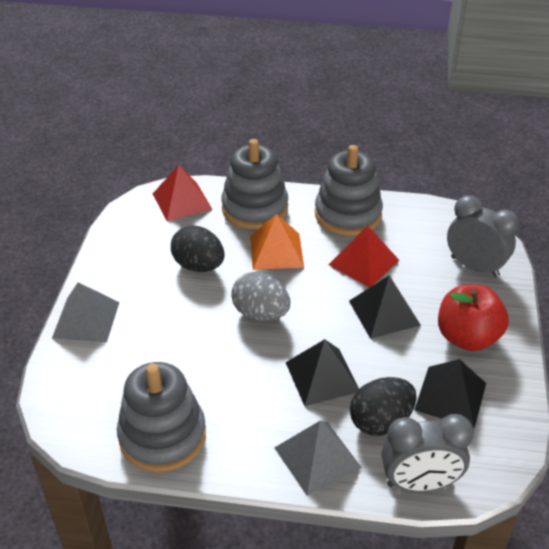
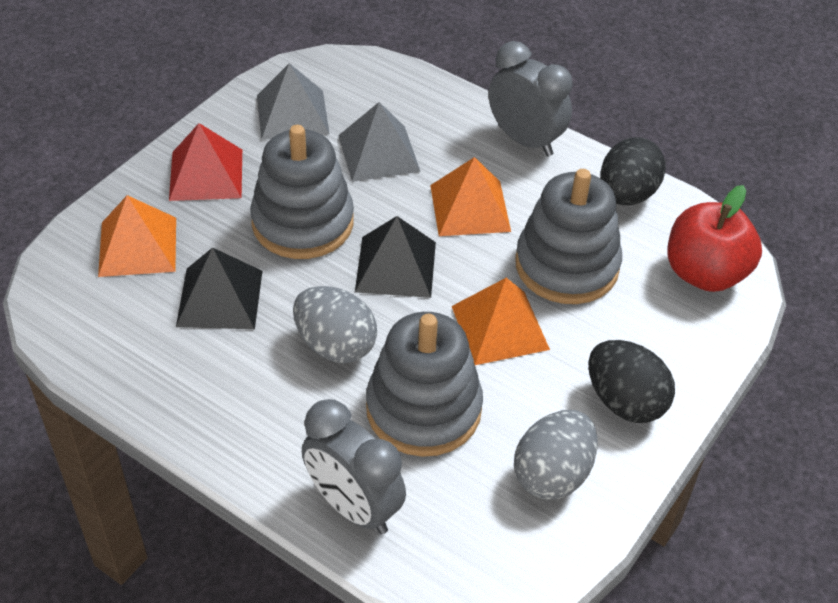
black pyramid: [286,339,359,406] [349,275,421,339] [414,359,486,428] = 3 -> [176,247,262,329] [355,216,436,298] = 2
grey egg: [231,272,290,321] = 1 -> [293,286,377,364] [514,410,598,500] = 2
orange pyramid: [250,214,304,270] = 1 -> [98,195,176,277] [430,157,511,236] [452,278,550,365] = 3
red pyramid: [153,165,212,221] [328,225,399,287] = 2 -> [169,123,242,201] = 1

